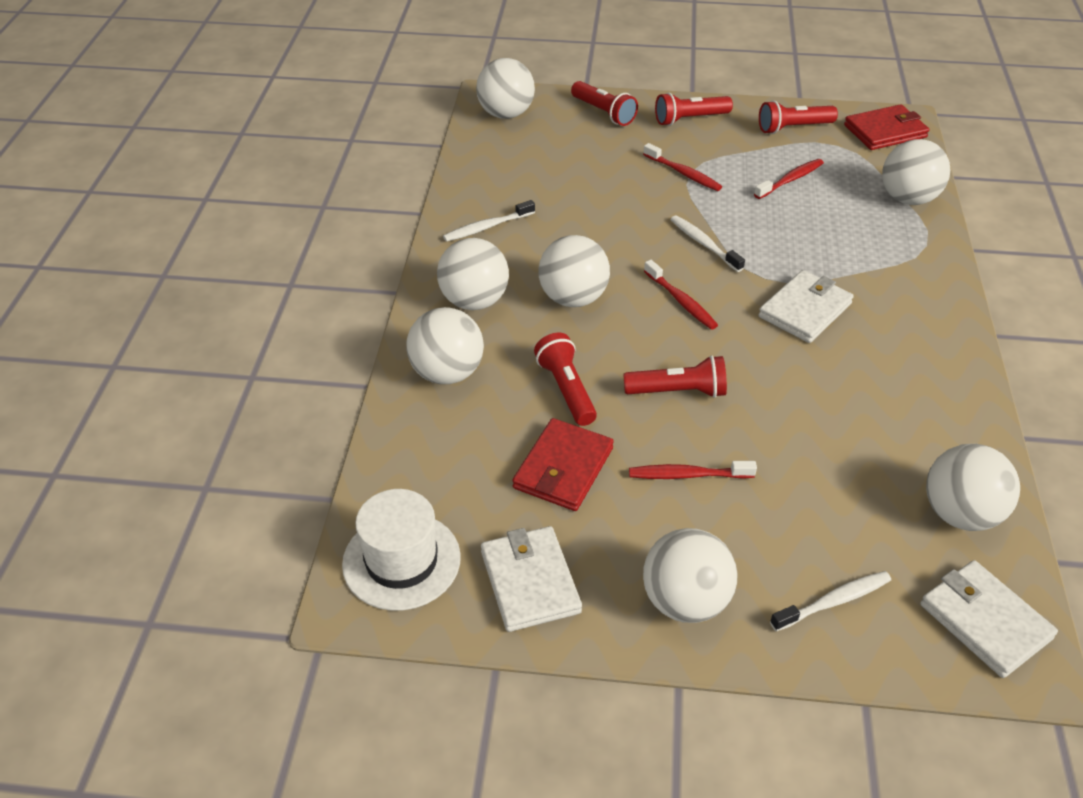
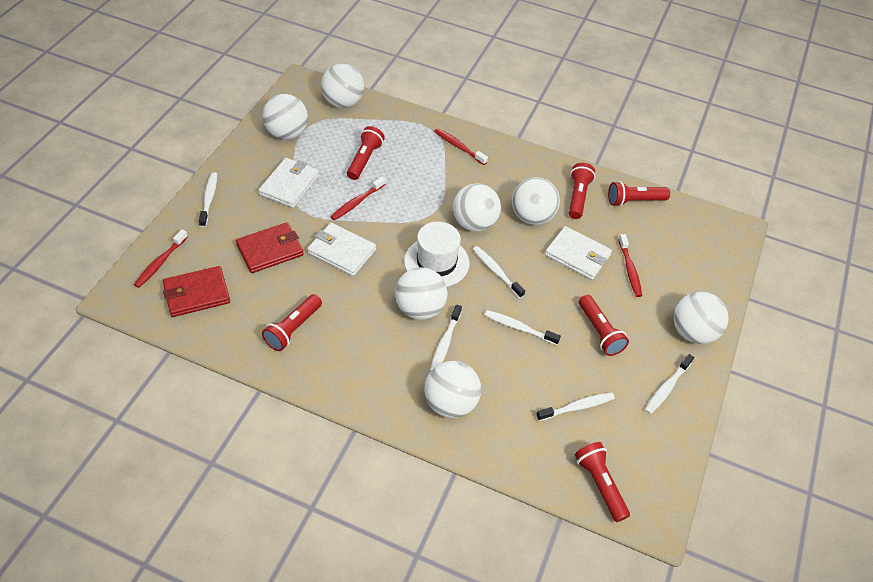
red flashlight: [534,333,597,426] [571,81,638,126] [623,355,727,398] [655,93,733,126] [759,100,838,134] = 5 -> [262,294,322,351] [347,126,385,180] [569,163,595,219] [575,442,630,522] [579,295,629,356] [608,181,670,207] = 6
white toothbrush: [443,200,535,242] [670,215,745,272] [770,571,891,631] = 3 -> [199,172,217,227] [430,305,462,372] [473,246,525,298] [484,310,561,345] [536,392,615,421] [645,354,694,414] = 6

